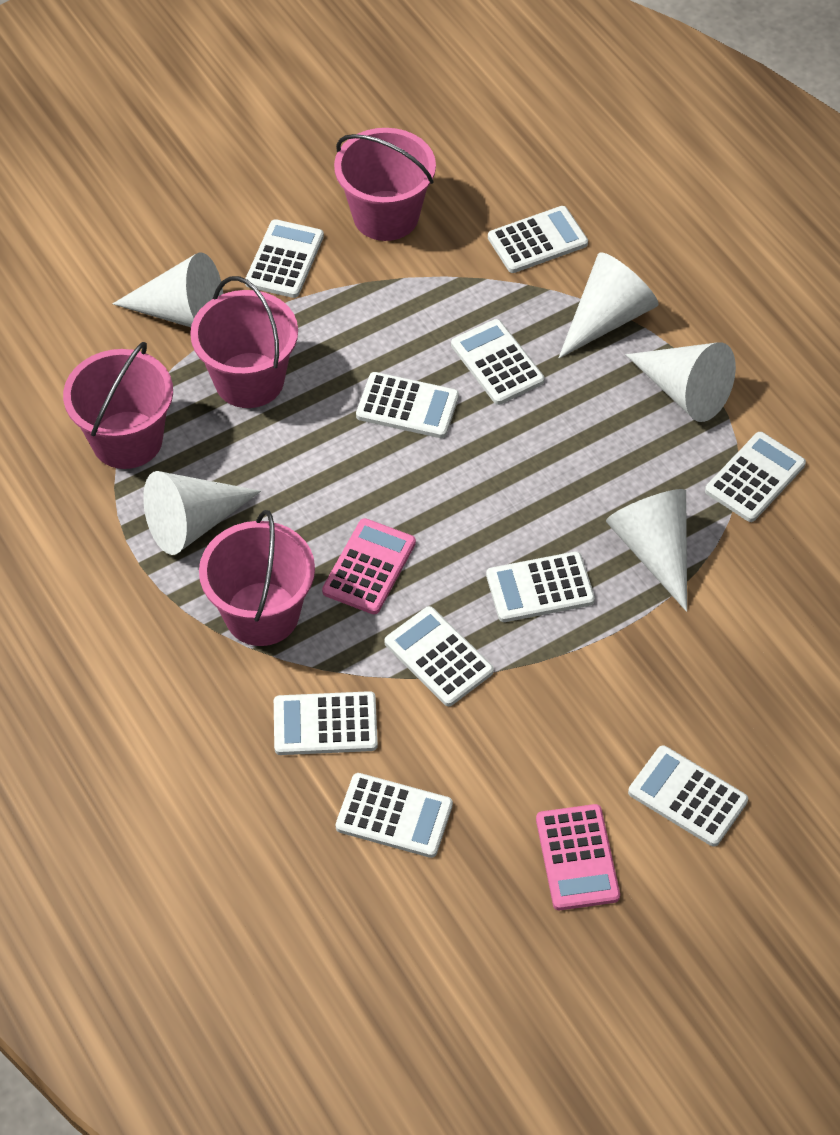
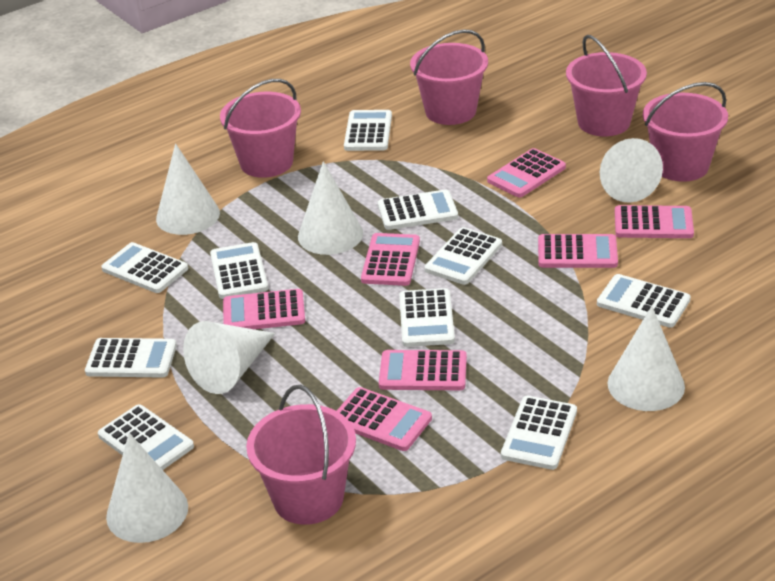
pink bucket: [63,342,173,469] [190,276,298,408] [199,510,315,646] [334,128,436,241] = 4 -> [220,79,301,178] [246,385,356,525] [410,29,488,125] [566,35,647,136] [643,82,728,182] = 5
pink calculator: [322,518,416,614] [536,804,620,910] = 2 -> [223,289,305,329] [337,387,432,451] [361,233,420,286] [379,350,467,390] [487,148,566,197] [538,234,618,268] [615,205,694,238] = 7
white cone: [112,252,223,327] [143,471,261,555] [559,252,658,358] [606,489,687,612] [626,342,736,422] = 5 -> [106,433,188,543] [156,144,220,235] [183,321,275,394] [298,161,363,255] [600,138,663,203] [608,306,685,411] = 6

